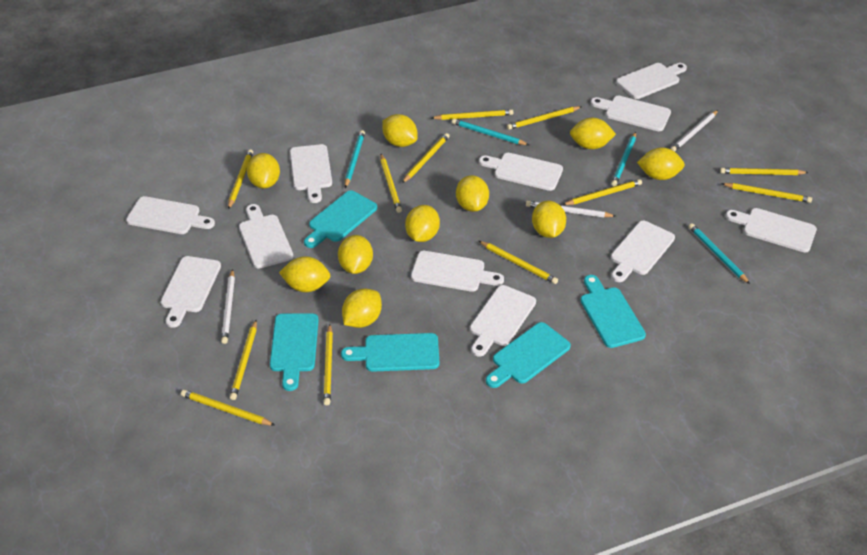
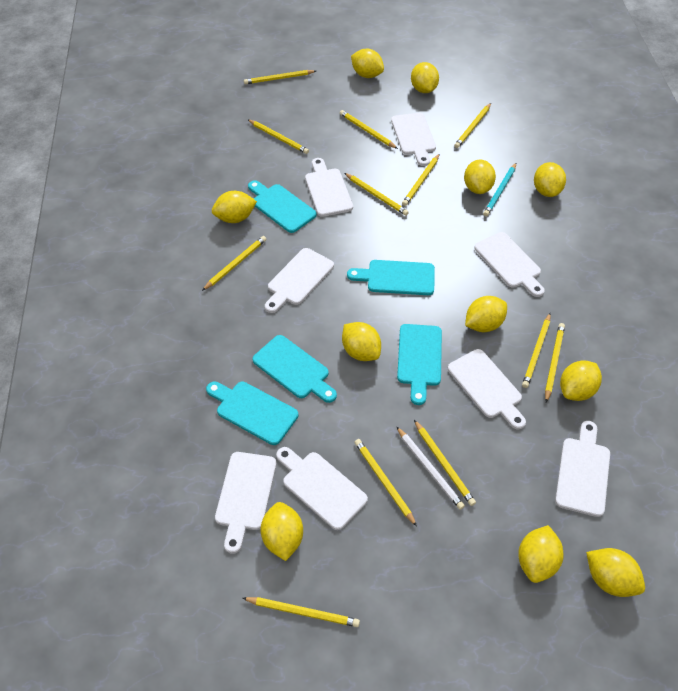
turquoise pencil: [345,130,365,188] [452,119,529,145] [611,132,636,186] [689,223,750,284] = 4 -> [483,163,516,216] = 1
white cutting board: [126,196,215,234] [161,256,221,328] [239,204,293,268] [290,144,332,203] [411,251,504,292] [470,285,536,357] [479,153,563,191] [591,96,671,131] [611,221,675,282] [616,63,687,99] [726,208,817,252] = 11 -> [215,452,276,554] [265,248,334,313] [276,447,368,530] [305,158,353,217] [391,113,436,166] [448,349,526,429] [474,232,545,297] [555,421,610,517] = 8
white pencil: [221,269,235,344] [526,201,615,217] [670,110,718,152] = 3 -> [396,426,465,510] = 1
yellow lemon: [247,153,280,189] [279,256,330,292] [338,235,373,274] [342,288,382,328] [382,114,418,147] [405,205,440,242] [456,175,489,212] [532,201,566,238] [570,118,616,149] [637,148,685,180] = 10 -> [212,191,257,223] [261,502,303,561] [342,322,381,361] [351,49,384,78] [411,62,439,93] [464,159,496,194] [465,296,507,332] [518,525,564,583] [534,162,566,197] [560,360,602,401] [586,548,645,597] = 11

